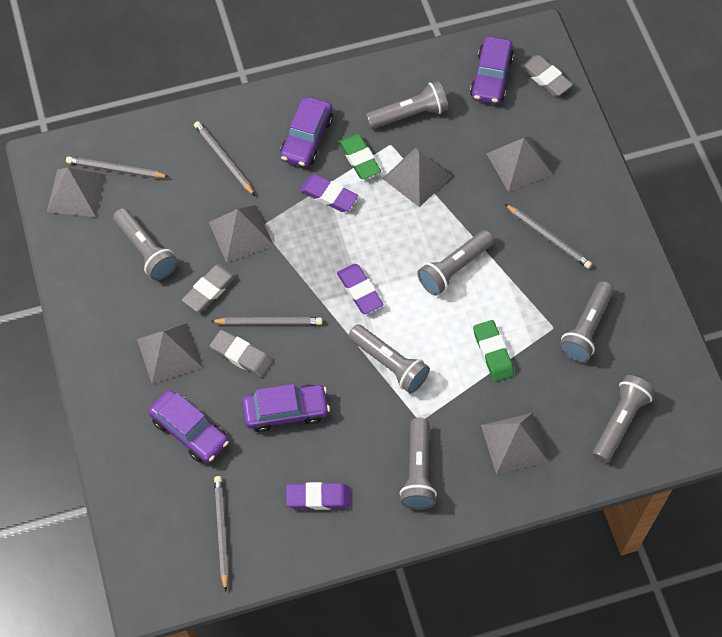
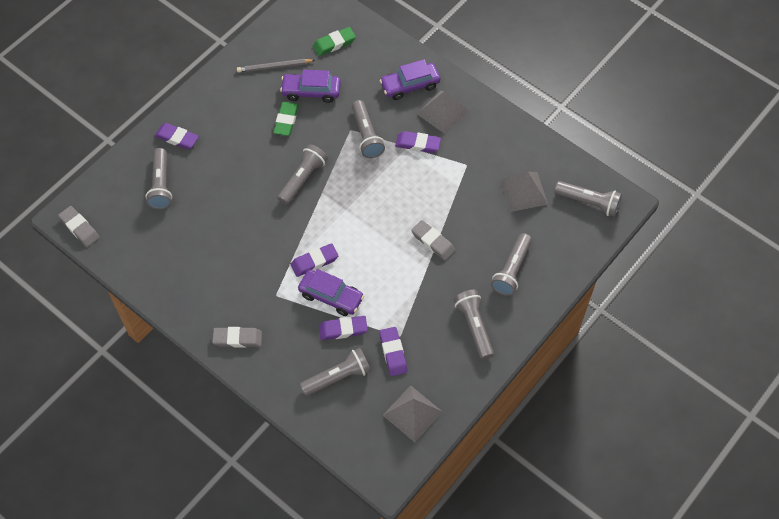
grey pencil: [66,156,169,178] [194,121,255,196] [210,317,322,325] [214,476,229,592] [505,204,592,269] = 5 -> [237,59,315,73] = 1
grey pyramid: [47,168,106,217] [137,323,203,384] [209,205,274,263] [382,148,452,208] [481,413,549,474] [486,137,553,192] = 6 -> [383,385,443,442] [417,91,469,135] [500,172,548,212] = 3
purple car: [149,390,229,463] [242,384,330,432] [280,97,333,167] [470,36,514,104] = 4 -> [280,69,341,103] [298,269,364,316] [380,59,440,100] = 3
purple eraser: [286,482,351,510] [300,174,358,212] [337,264,384,314] = 3 -> [155,123,199,150] [291,243,338,277] [319,316,368,340] [379,327,408,376] [395,131,441,153] = 5

